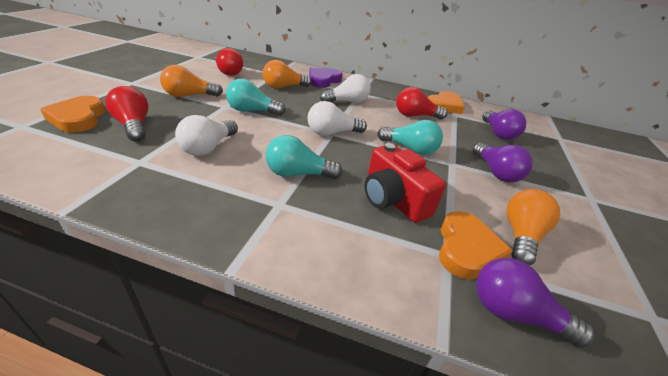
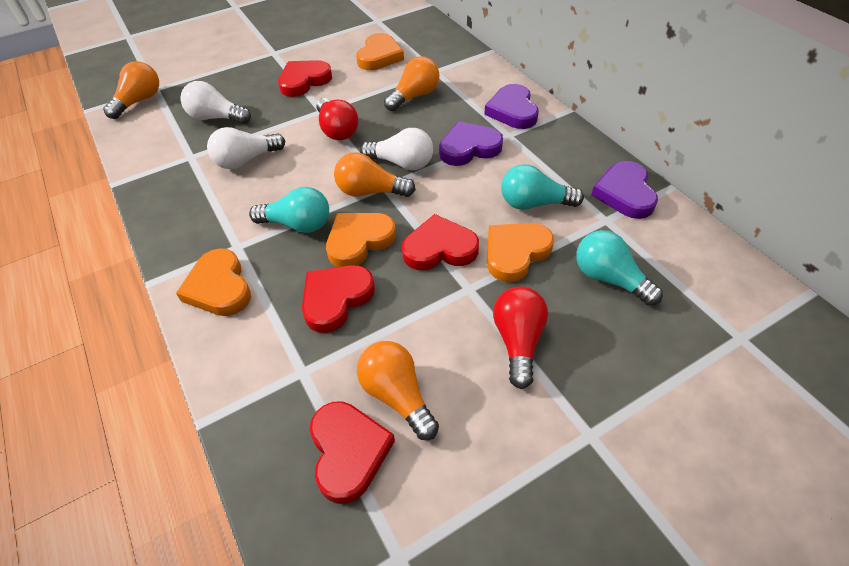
orange heart: [40,96,105,133] [427,91,465,114] [439,211,513,280] = 3 -> [176,248,251,316] [326,213,396,267] [356,33,404,70] [487,223,554,282] = 4
orange light bulb: [160,65,223,97] [263,60,312,88] [506,189,560,265] = 3 -> [103,61,159,119] [334,152,416,197] [357,341,439,440] [384,56,440,111] = 4
purple heart: [309,68,343,88] = 1 -> [439,121,503,166] [484,84,539,129] [591,161,658,219] = 3
purple light bulb: [473,142,533,183] [476,258,595,348] [482,109,526,140] = 3 -> none = 0
red camera: [364,143,446,223] = 1 -> none = 0
red heart: none = 0 -> [278,60,332,97] [302,265,375,333] [310,401,395,504] [402,214,479,270] = 4
red light bulb: [105,86,148,142] [215,48,243,76] [396,87,448,120] = 3 -> [316,98,358,140] [493,287,548,389] = 2

